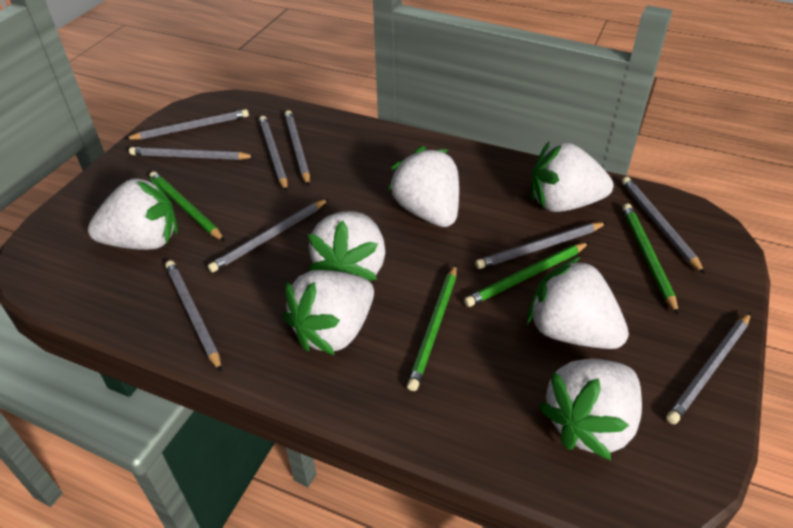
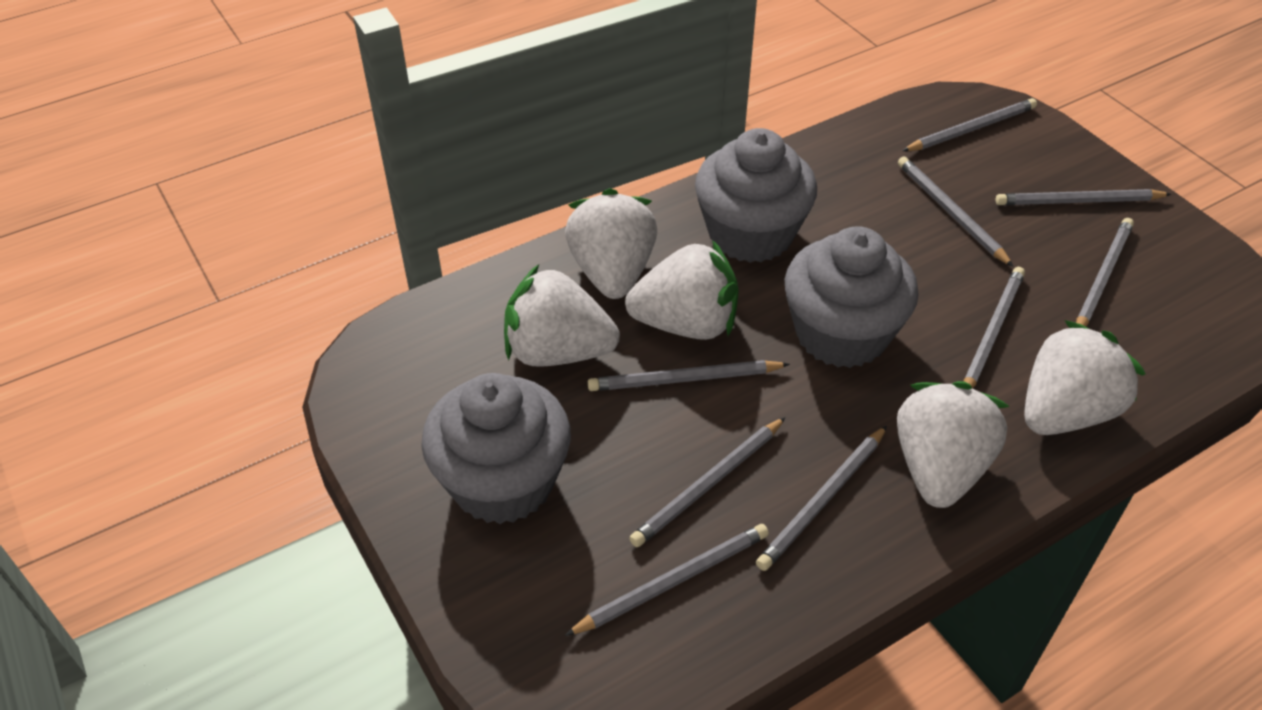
green pencil: [150,171,225,241] [407,264,457,391] [464,242,589,307] [622,203,679,315] = 4 -> none = 0
grey cupcake: none = 0 -> [421,373,571,524] [695,128,817,263] [785,226,919,368] = 3
white strawberry: [88,175,178,250] [283,270,374,355] [308,211,385,281] [388,146,459,227] [527,256,629,349] [531,142,613,212] [539,359,642,460] = 7 -> [504,264,620,367] [565,188,657,299] [625,240,739,340] [897,381,1010,508] [1024,320,1146,435] = 5

